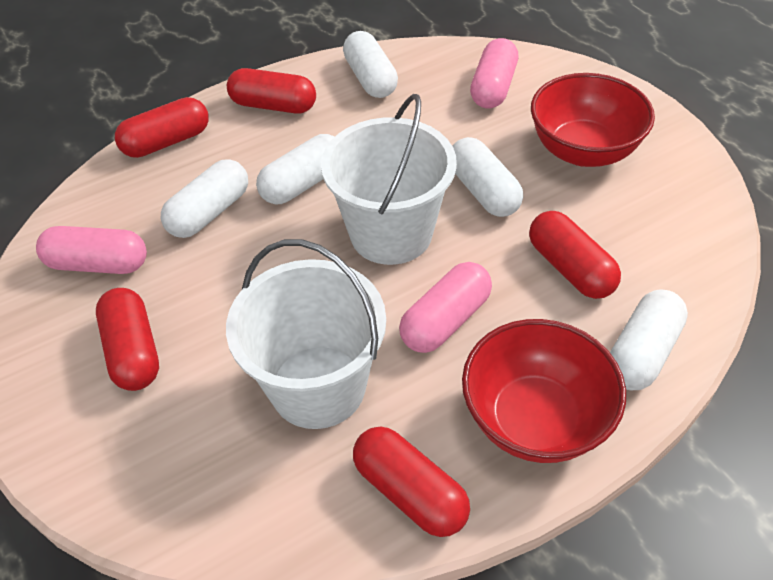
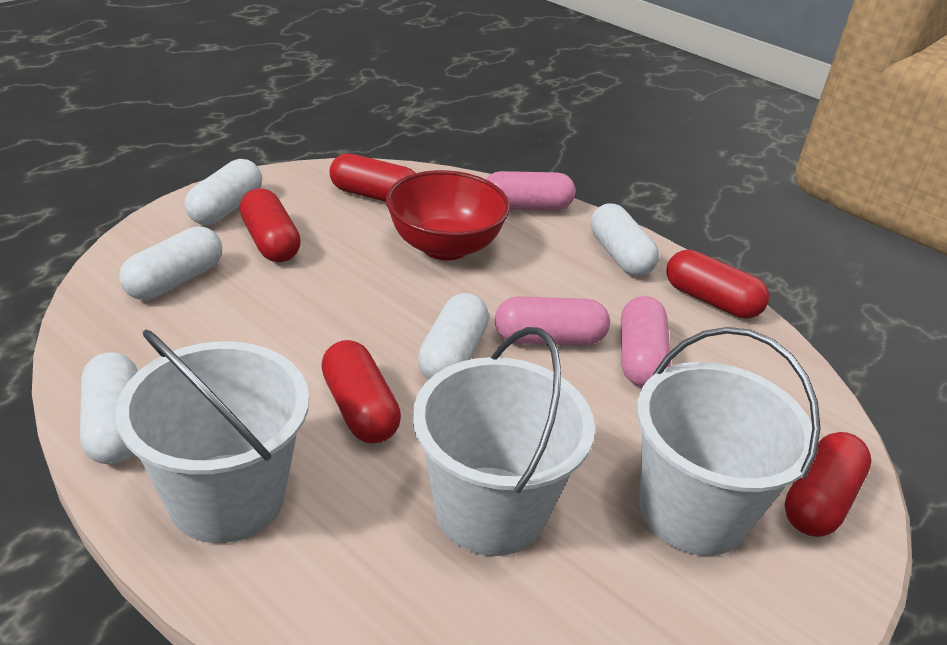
red bowl: [462,319,626,463] [531,73,655,167] = 2 -> [386,170,510,260] = 1
white bucket: [226,239,386,429] [321,94,457,265] = 2 -> [115,329,309,543] [413,327,595,556] [637,327,821,556] = 3

